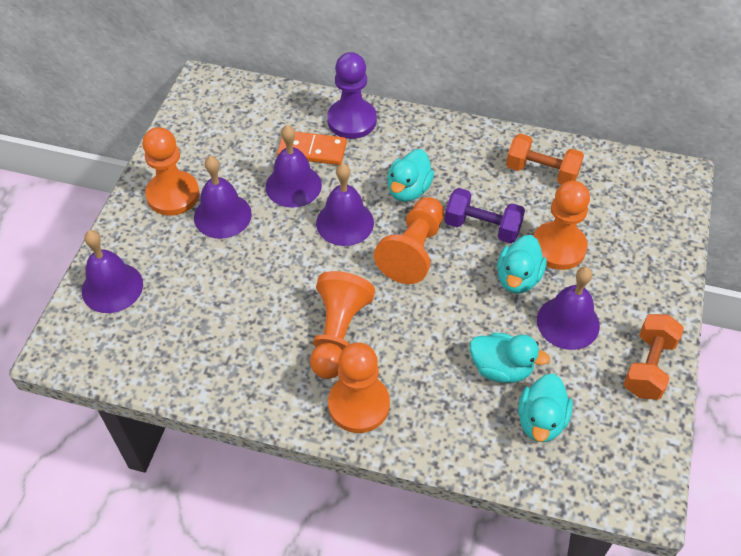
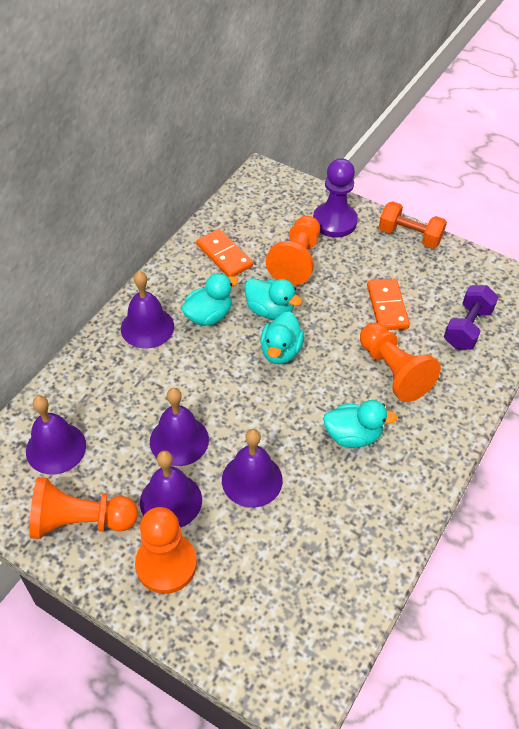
orange domino: [277,131,347,165] = 1 -> [196,229,253,277] [367,279,410,330] = 2
orange dumbbell: [506,134,584,184] [624,314,684,400] = 2 -> [379,201,447,249] = 1
orange pawn: [142,127,200,216] [310,271,375,379] [328,342,390,433] [374,197,444,284] [533,181,590,270] = 5 -> [29,477,138,539] [135,507,197,594] [266,216,320,286] [360,323,441,402] = 4

